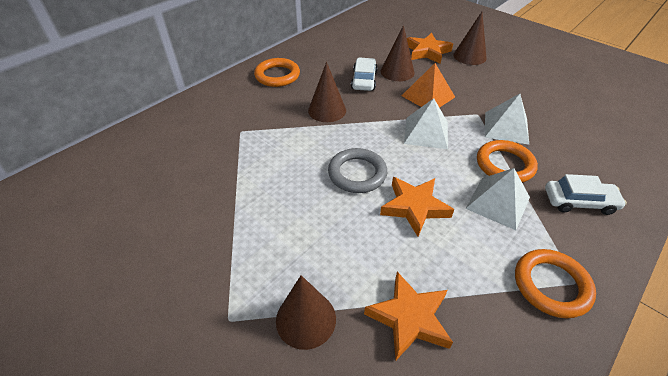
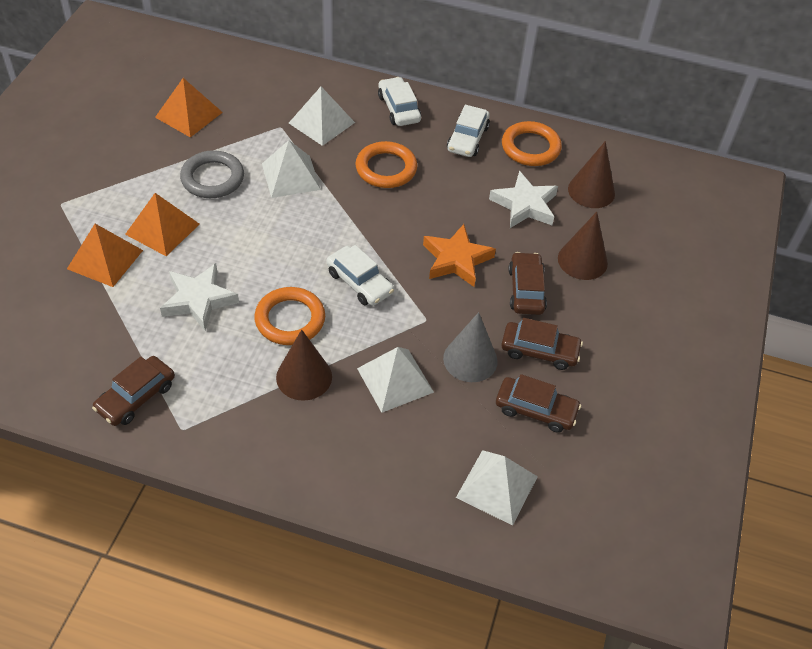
brown car: none = 0 -> [92,356,175,426] [496,374,581,433] [501,318,583,370] [508,252,547,315] = 4
brown cone: [276,275,336,350] [308,62,346,122] [380,25,415,81] [453,12,487,65] = 4 -> [276,329,332,401] [558,212,608,280] [568,141,615,208] = 3
grey cone: none = 0 -> [443,312,498,382] = 1
orange pyramid: [402,63,455,108] = 1 -> [67,224,143,287] [125,193,199,256] [155,78,223,137] = 3
orange star: [364,272,453,360] [380,177,454,237] [407,33,453,64] = 3 -> [423,224,496,287] = 1
white car: [351,58,378,91] [545,174,627,215] = 2 -> [326,245,394,306] [378,77,421,126] [447,105,490,157] = 3
white pyramid: [404,98,448,149] [465,168,530,230] [485,94,529,145] = 3 -> [262,140,321,198] [289,87,355,146] [357,347,434,413] [456,450,538,526] = 4
white star: none = 0 -> [160,263,239,331] [489,171,558,228] = 2

